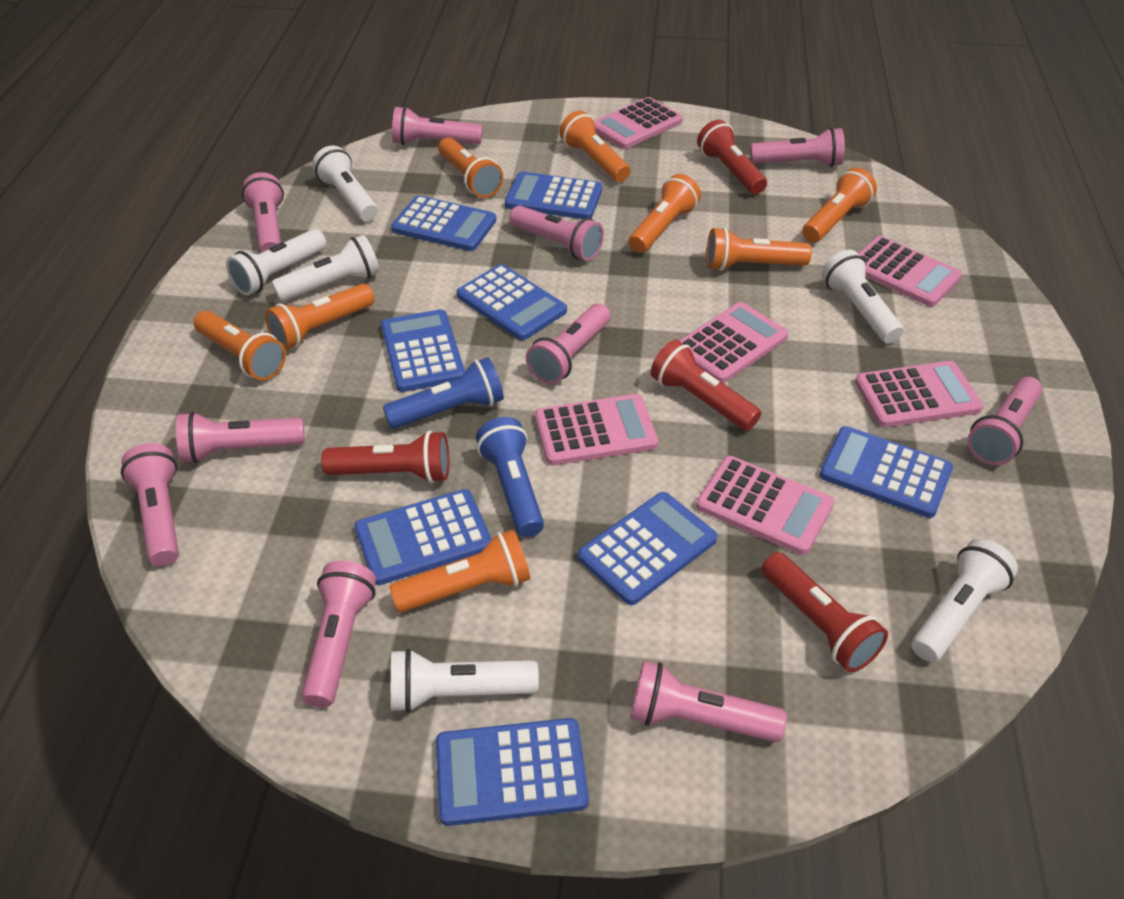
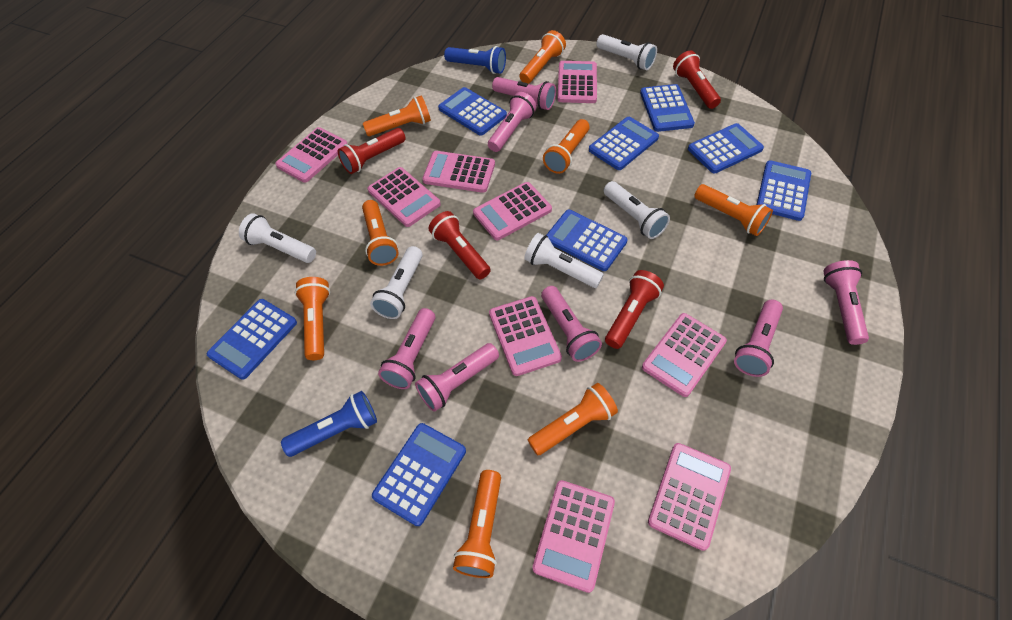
pink calculator: [535,394,658,465] [595,97,683,149] [679,302,789,383] [696,456,834,555] [855,361,983,427] [858,236,962,307] = 6 -> [275,127,348,183] [368,167,441,227] [422,151,495,193] [473,182,552,240] [489,296,562,376] [532,480,615,593] [557,61,597,103] [642,313,727,397] [648,443,731,551] = 9
pink flashlight: [121,443,179,566] [176,412,305,463] [242,172,284,253] [301,561,376,708] [392,106,482,145] [509,206,604,261] [526,303,611,384] [631,661,787,742] [750,127,845,167] [967,377,1042,465] = 10 -> [378,308,435,389] [415,343,499,412] [488,92,537,152] [492,77,556,110] [541,286,602,362] [734,300,783,377] [823,260,869,345] = 7
white flashlight: [226,229,326,295] [272,235,380,301] [312,145,378,221] [391,649,539,713] [822,250,904,343] [912,539,1018,662] = 6 -> [239,213,316,263] [370,246,423,319] [524,233,604,288] [596,34,657,70] [604,181,670,239] = 5

